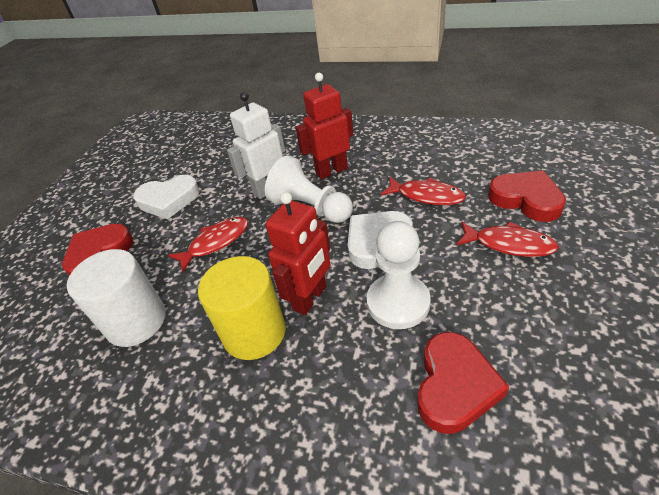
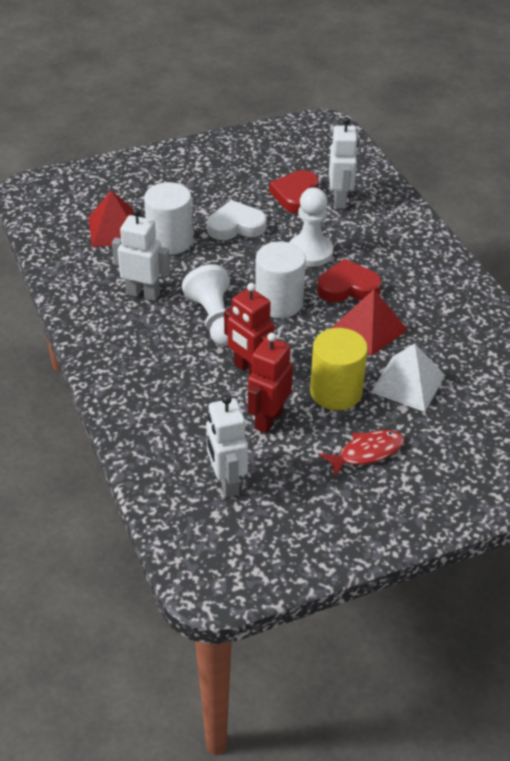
red fish: [168,217,248,272] [381,177,466,205] [456,222,559,257] = 3 -> [319,430,405,477] = 1
red heart: [62,224,133,276] [417,332,509,434] [488,171,566,222] = 3 -> [269,170,319,214] [317,259,381,302] = 2
red pyramid: none = 0 -> [88,190,135,248] [332,289,408,356] = 2
white cylinder: [67,249,166,347] = 1 -> [144,182,193,255] [255,242,306,318] = 2
white heart: [133,175,200,219] [348,211,413,269] = 2 -> [207,200,267,240] = 1
white pyramid: none = 0 -> [371,344,445,412] = 1
white robot: [227,92,285,199] = 1 -> [112,208,170,301] [206,395,248,497] [329,117,358,209] = 3

